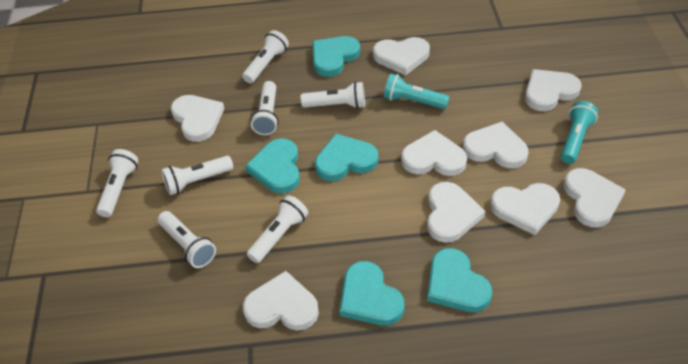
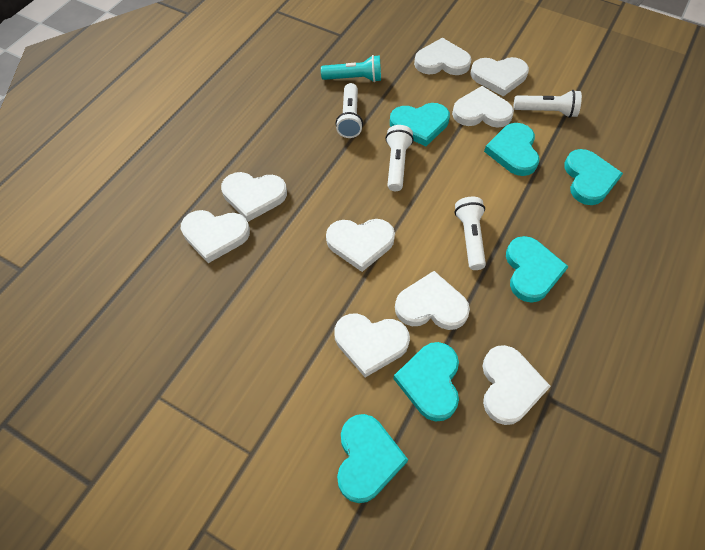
turquoise flashlight: [384,74,449,109] [561,101,598,164] = 2 -> [321,55,381,82] = 1
turquoise heart: [245,139,300,193] [312,36,360,77] [315,134,378,181] [339,261,404,326] [427,248,492,312] = 5 -> [337,414,408,503] [390,103,450,147] [393,342,459,421] [484,123,539,176] [506,236,569,303] [564,149,623,205] = 6
white flashlight: [96,149,138,217] [158,211,216,268] [161,156,233,195] [242,30,289,83] [247,195,308,263] [250,81,278,135] [301,82,365,109] = 7 -> [336,83,363,138] [385,125,414,191] [455,197,486,270] [514,90,582,118] = 4

